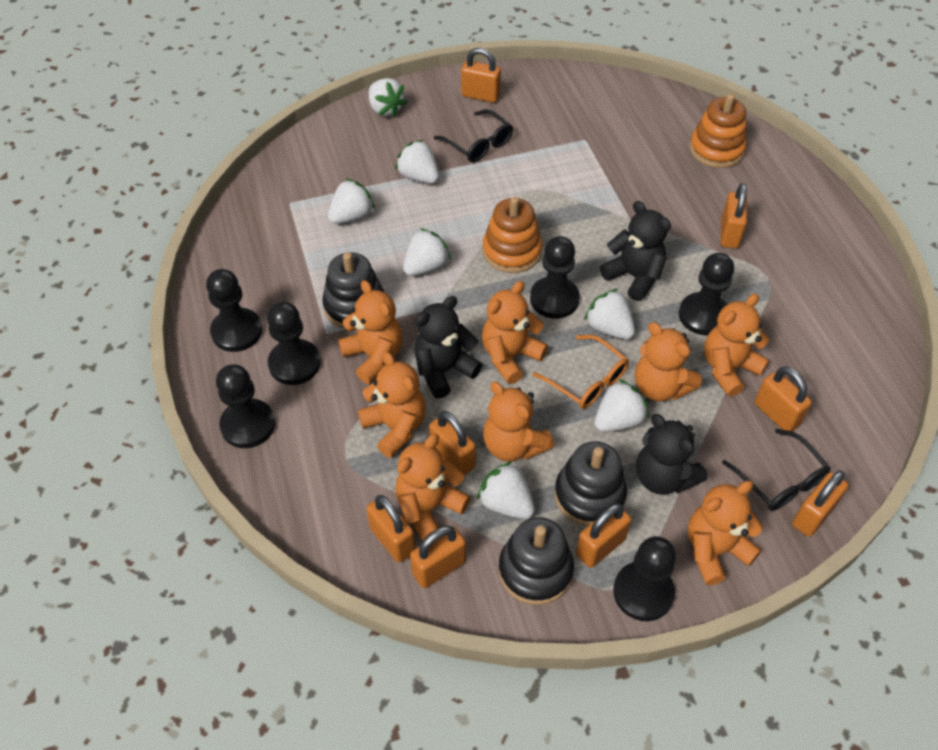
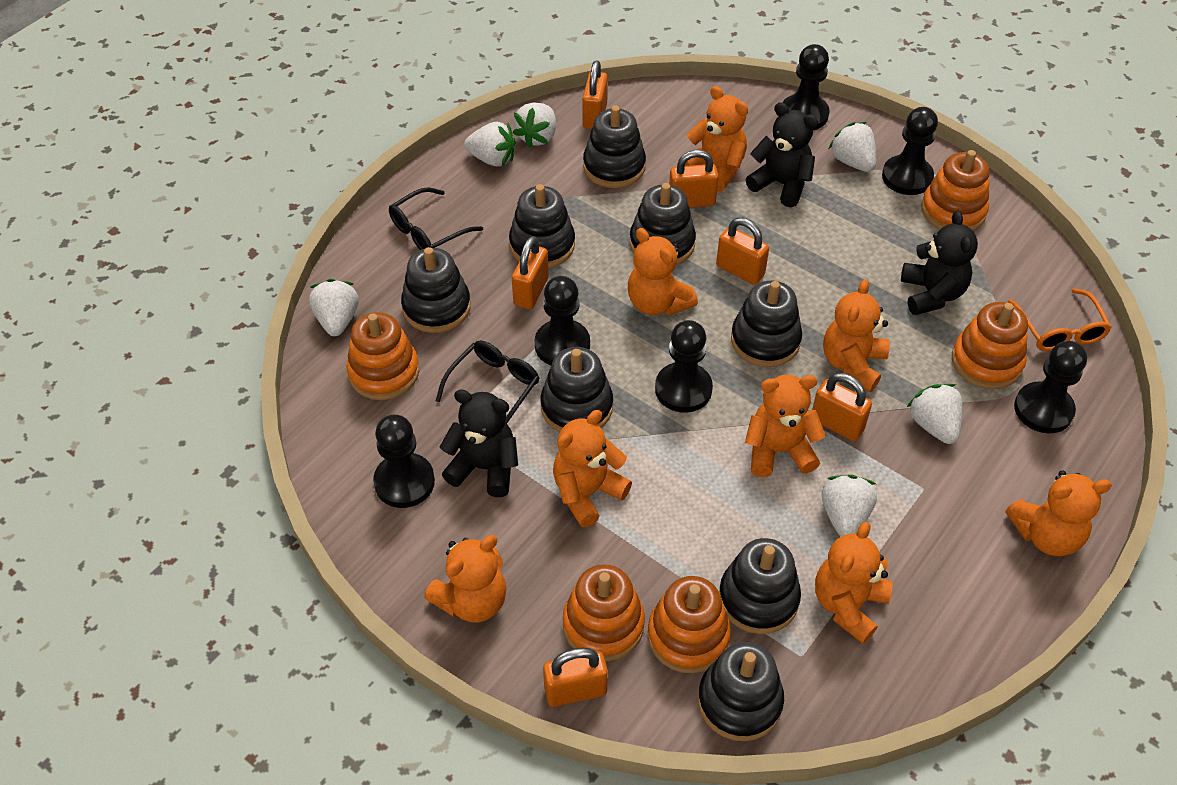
black stacking toy: [322,252,384,330] [498,517,574,605] [555,441,627,526] = 3 -> [401,247,471,333] [509,184,575,268] [540,347,613,432] [583,105,646,188] [630,183,696,265] [698,642,784,741] [719,538,801,634] [731,281,802,367] = 8
orange padlock: [366,495,415,563] [410,526,466,588] [429,411,476,475] [461,48,501,103] [576,503,631,568] [721,183,747,248] [755,366,812,432] [792,470,848,537] = 8 -> [512,236,549,309] [543,648,608,707] [582,60,608,129] [669,150,719,208] [716,218,769,285] [812,373,872,441] = 6
orange stacking toy: [482,197,542,273] [689,94,747,168] = 2 -> [346,312,419,400] [563,564,645,662] [648,576,731,673] [921,150,989,231] [952,302,1028,389] = 5
white strawberry: [328,178,375,224] [368,78,407,117] [395,140,439,184] [403,228,451,276] [477,461,535,519] [584,289,635,339] [594,379,649,432] = 7 -> [309,279,359,336] [464,122,515,166] [513,103,556,148] [822,475,877,537] [829,122,876,172] [907,384,962,444] = 6

